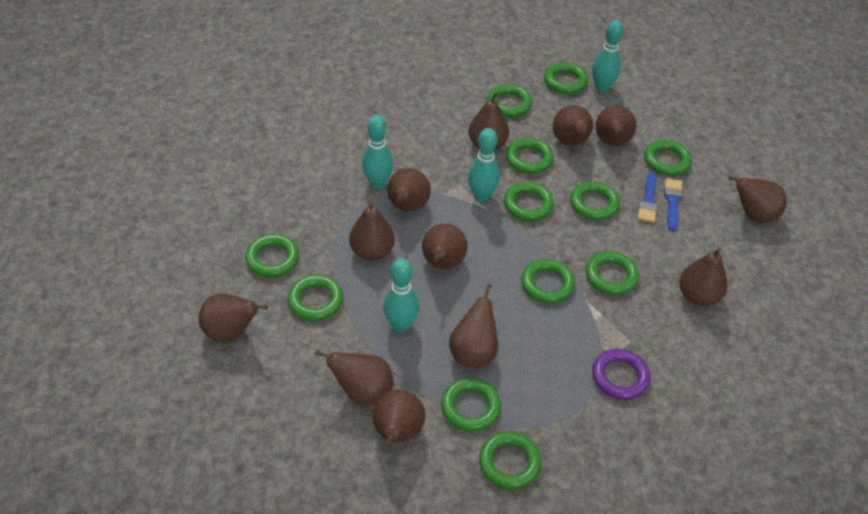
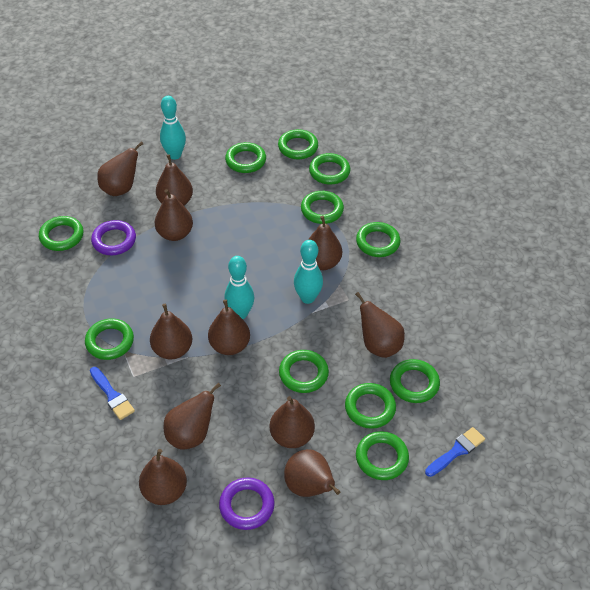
brown pear: [199,293,268,343] [314,350,394,406] [349,201,395,261] [372,390,425,447] [387,168,431,212] [422,224,468,269] [449,284,498,368] [468,92,509,150] [553,105,593,146] [596,105,636,146] [679,247,728,306] [729,176,787,223] = 12 -> [97,141,143,196] [139,449,187,505] [150,304,192,359] [154,189,193,241] [156,154,193,205] [164,383,221,449] [208,299,250,355] [269,396,315,448] [284,449,340,497] [308,216,342,270] [355,292,405,358] = 11
green ring: [245,234,299,277] [288,275,343,321] [441,378,501,431] [479,431,542,490] [487,84,532,117] [504,182,554,221] [506,137,554,173] [521,259,575,303] [544,62,588,94] [570,181,620,220] [586,251,639,295] [644,139,692,175] = 12 -> [39,216,83,251] [85,318,134,360] [225,142,266,173] [278,129,318,159] [279,350,329,393] [301,191,344,224] [309,153,350,185] [345,383,396,429] [356,222,400,257] [356,431,409,480] [390,359,440,403] = 11
purple ring: [592,349,650,400] = 1 -> [91,220,136,255] [219,477,275,530] = 2
turquoise bowling pin: [362,115,393,189] [383,258,419,333] [468,128,499,202] [592,20,623,92] = 4 -> [160,96,186,159] [224,256,254,319] [294,240,323,304] = 3

